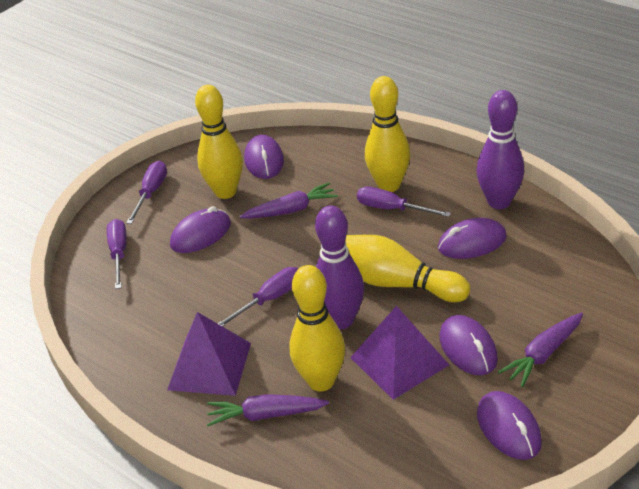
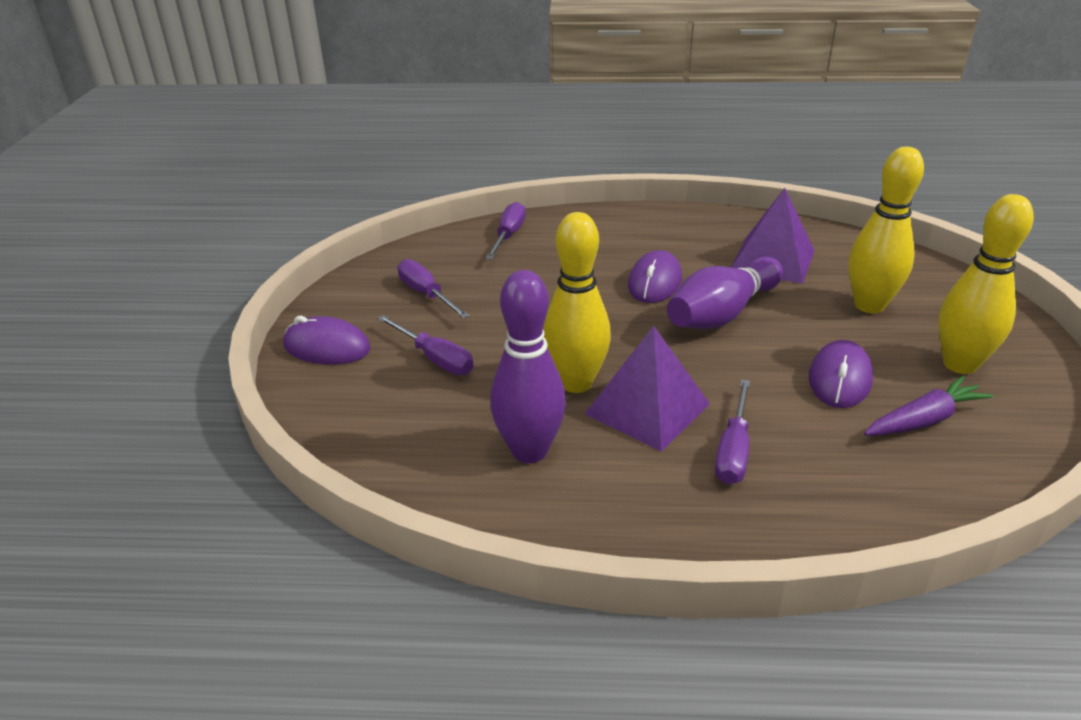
purple carrot: [207,394,329,426] [240,183,338,218] [498,313,583,387] = 3 -> [864,376,994,436] = 1
purple mouse: [170,206,231,253] [244,135,284,179] [438,218,507,259] [440,315,498,375] [477,391,542,460] = 5 -> [283,316,371,365] [628,250,682,303] [809,340,873,408] = 3
yellow bowling pin: [195,85,243,199] [289,265,345,392] [345,235,470,302] [365,76,410,192] = 4 -> [543,212,611,393] [848,147,924,313] [938,194,1034,374] = 3

